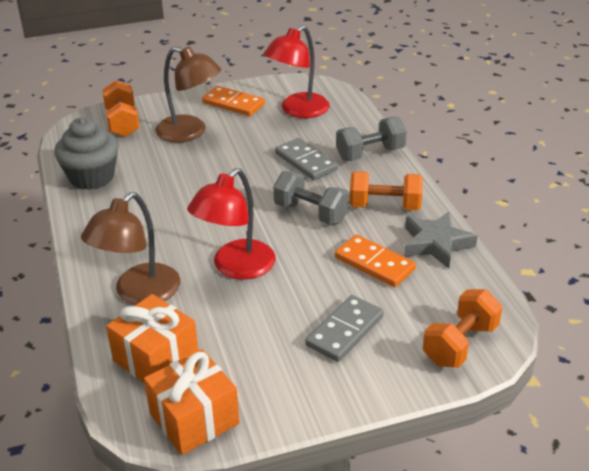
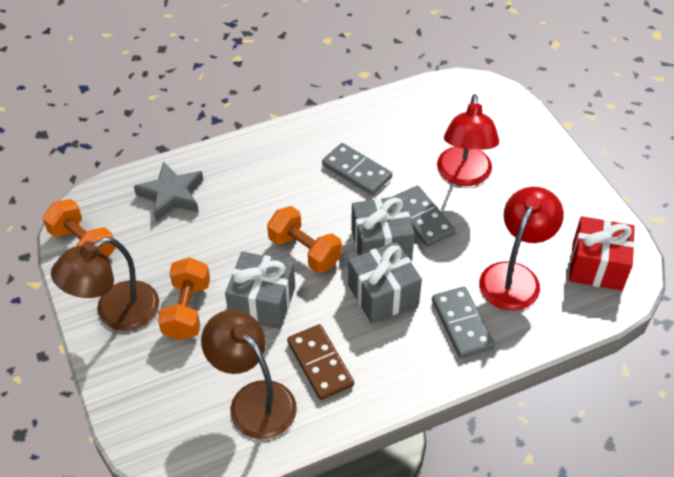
brown domino: none = 0 -> [287,324,354,400] = 1
grey cupcake: [54,117,119,190] = 1 -> none = 0
grey domino: [275,138,338,180] [305,295,384,362] = 2 -> [322,143,392,195] [392,186,455,247] [432,287,495,358] = 3
grey dumbbell: [273,171,350,225] [336,117,407,161] = 2 -> none = 0
grey gift: none = 0 -> [225,251,295,329] [348,241,422,323] [351,196,415,260] = 3
orange domino: [202,86,265,116] [335,234,416,287] = 2 -> none = 0
orange gift: [106,294,198,384] [144,349,240,455] = 2 -> none = 0
red gift: none = 0 -> [569,216,635,291] = 1

